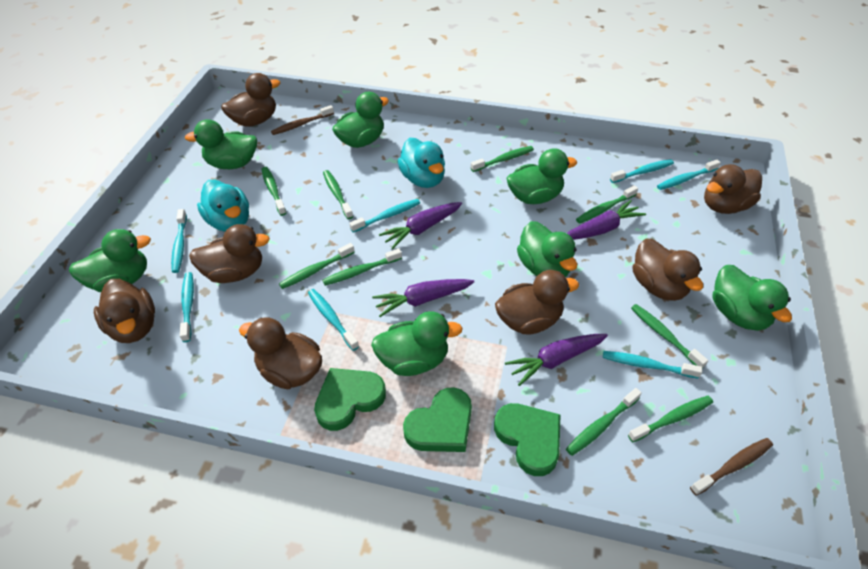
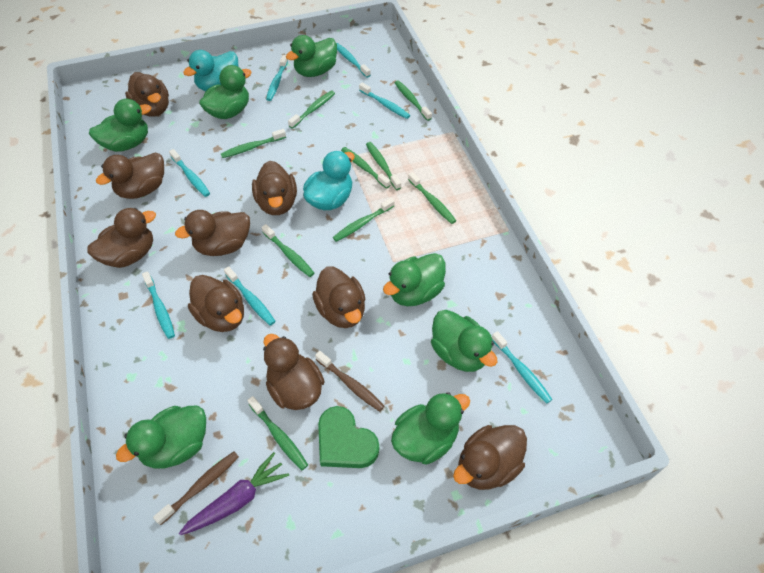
brown duck: [94,279,155,343] [189,224,270,283] [221,73,280,127] [239,317,322,389] [495,270,579,334] [633,238,703,301] [704,164,762,214] = 7 -> [87,208,156,268] [96,152,164,199] [125,72,169,117] [175,210,250,256] [188,275,244,332] [252,161,297,215] [263,334,325,410] [312,266,366,328] [453,425,527,490] = 9
green heart: [314,368,386,431] [403,387,472,452] [494,403,560,476] = 3 -> [318,406,379,468] = 1
purple carrot: [372,279,474,317] [379,202,462,249] [505,334,608,386] [567,200,646,240] = 4 -> [179,452,289,535] = 1

